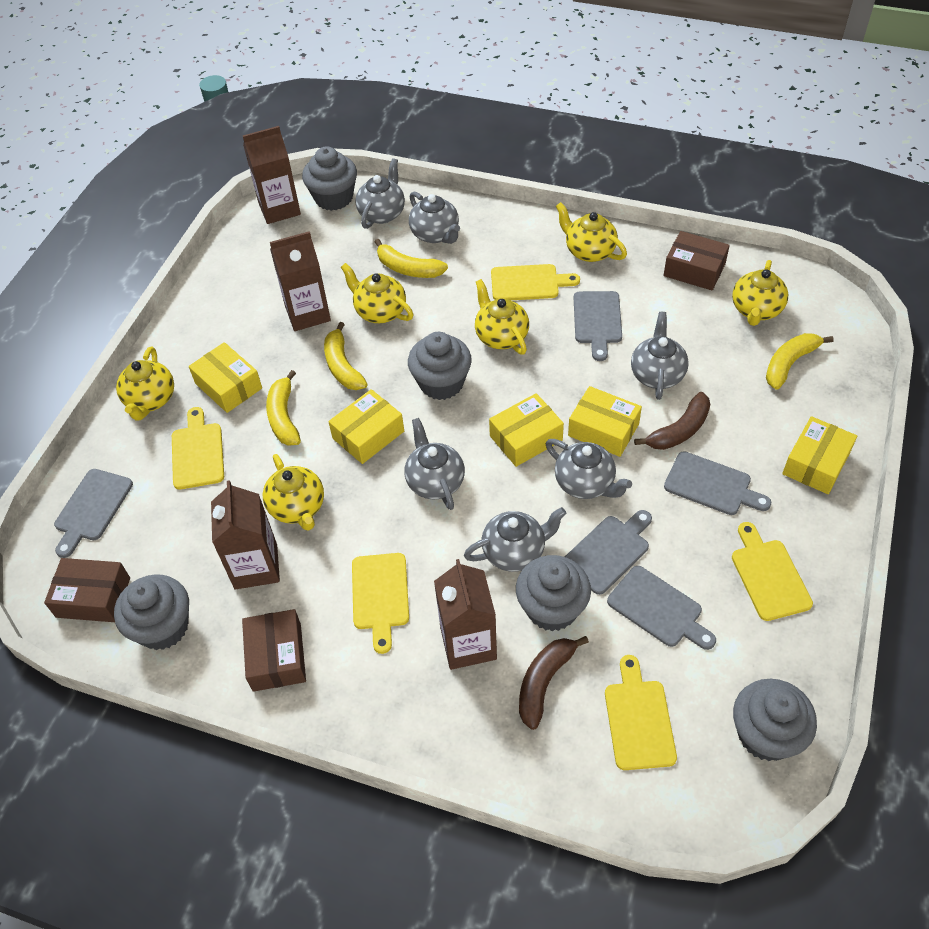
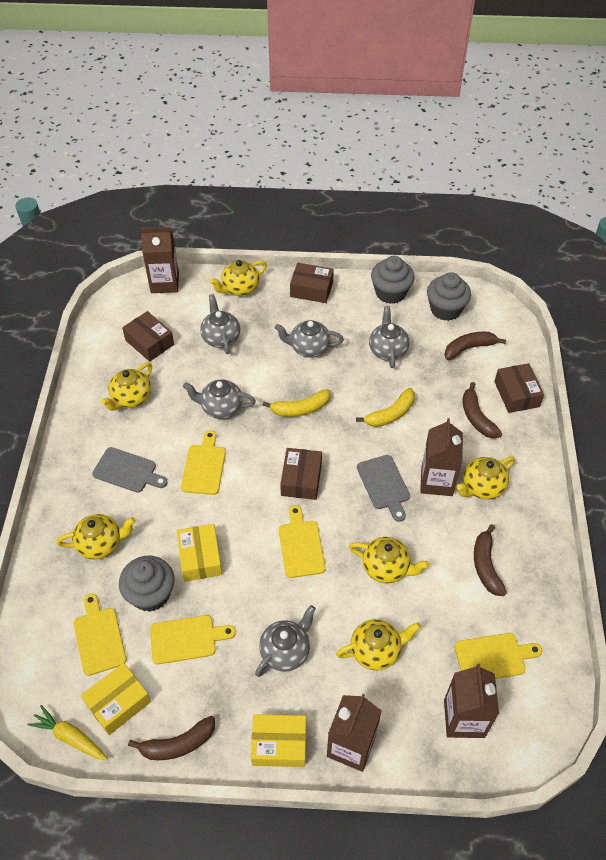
brown banana: [519,636,589,730] [634,392,710,450] = 2 -> [128,716,215,760] [444,332,506,360] [462,382,502,438] [474,524,506,596] = 4
brown box: [44,558,130,622] [242,609,306,692] [664,231,730,290] = 3 -> [122,311,174,362] [280,448,322,500] [290,263,334,303] [494,363,544,413] = 4
grey cupcake: [114,574,189,650] [302,146,357,211] [408,332,472,400] [516,555,591,631] [733,679,817,761] = 5 -> [119,556,175,612] [371,256,414,304] [427,272,471,321] = 3
grey cutting board: [54,469,133,558] [565,510,652,595] [574,291,622,361] [607,566,716,650] [664,451,771,515] = 5 -> [92,447,168,493] [357,455,410,522] = 2
grey teapot: [355,158,405,229] [405,418,465,510] [409,191,460,244] [464,507,566,572] [546,439,632,499] [631,312,689,400] = 6 -> [183,380,256,419] [200,294,240,354] [255,605,316,677] [275,320,344,358] [369,306,409,368] = 5
yellow banana: [266,370,301,446] [324,322,367,390] [375,239,448,278] [766,333,834,390] = 4 -> [263,389,330,417] [356,388,415,427] = 2
yellow box: [189,342,262,413] [328,389,404,464] [489,393,564,467] [568,386,642,457] [782,416,857,494] = 5 -> [81,663,151,735] [177,524,222,582] [251,714,306,767] = 3
yellow carrot: none = 0 -> [27,705,108,760] = 1

